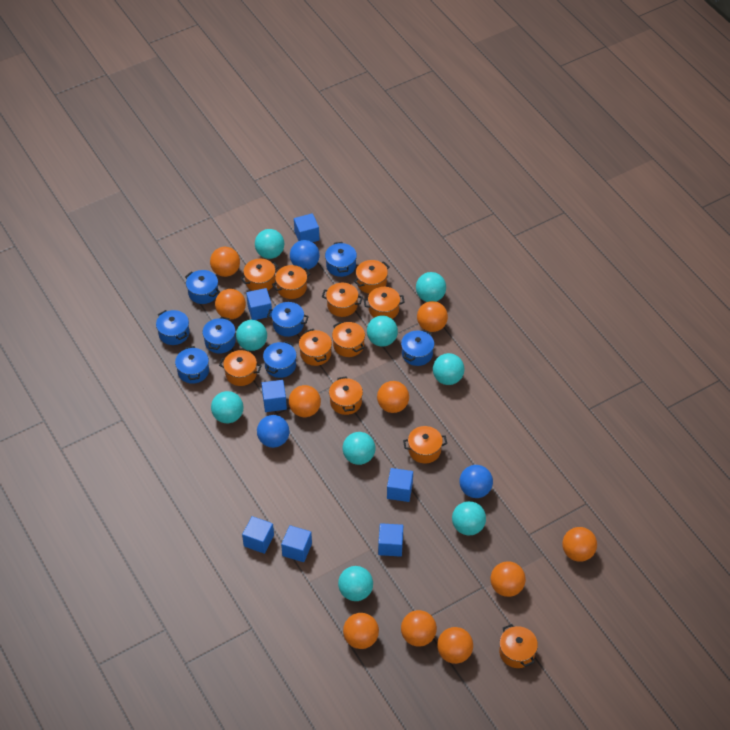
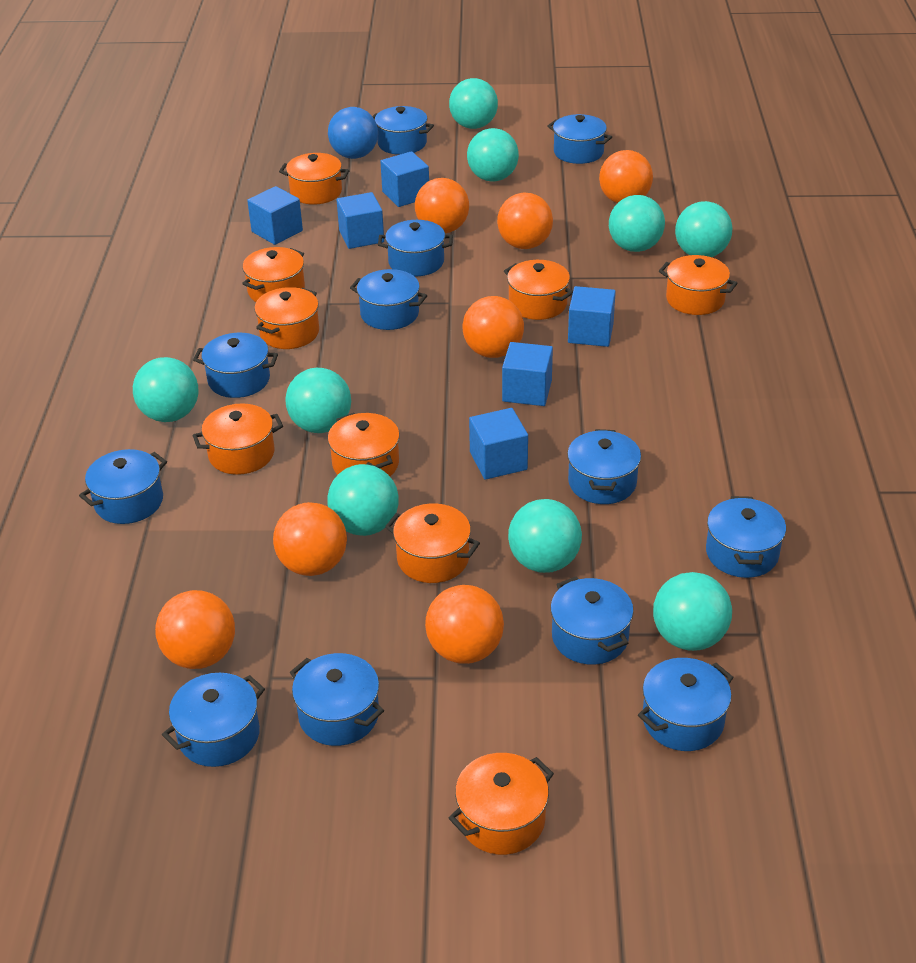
blue ball: [257,415,289,448] [290,240,320,270] [459,465,493,498] = 3 -> [328,107,378,159] = 1
blue cube: [242,516,274,554] [246,288,272,320] [261,380,287,412] [281,525,312,562] [294,213,319,242] [378,523,403,557] [387,468,413,502] = 7 -> [247,186,303,245] [337,192,384,249] [380,151,429,207] [469,408,528,480] [502,342,553,406] [568,286,616,347] = 6
blue pot: [156,310,189,345] [175,346,209,384] [185,270,220,304] [202,317,236,354] [263,341,297,378] [267,302,309,337] [325,242,357,277] [401,330,434,366] = 8 -> [79,449,167,524] [162,673,265,767] [193,333,278,398] [290,653,384,746] [350,269,427,330] [372,106,434,155] [378,220,453,277] [548,114,612,164] [550,576,634,665] [567,429,641,504] [638,658,734,751] [706,496,786,578] = 12
orange ball: [210,247,240,277] [215,289,246,319] [289,385,321,417] [343,613,379,649] [377,381,409,413] [401,610,437,647] [417,301,448,332] [437,627,473,664] [490,561,526,597] [562,527,597,561] = 10 -> [155,590,235,669] [273,502,347,576] [415,178,469,233] [425,585,504,664] [462,296,524,358] [497,193,553,249] [599,150,653,203] = 7
orange pot: [219,350,262,386] [240,259,279,291] [272,265,310,299] [299,329,332,366] [322,283,363,317] [329,376,363,415] [332,322,365,357] [354,260,390,294] [363,287,405,319] [403,426,447,463] [499,624,538,668] = 11 -> [192,404,283,475] [242,247,305,302] [254,287,319,349] [279,153,350,205] [328,413,400,476] [385,503,480,583] [449,753,554,855] [504,260,573,320] [659,255,737,315] = 9

